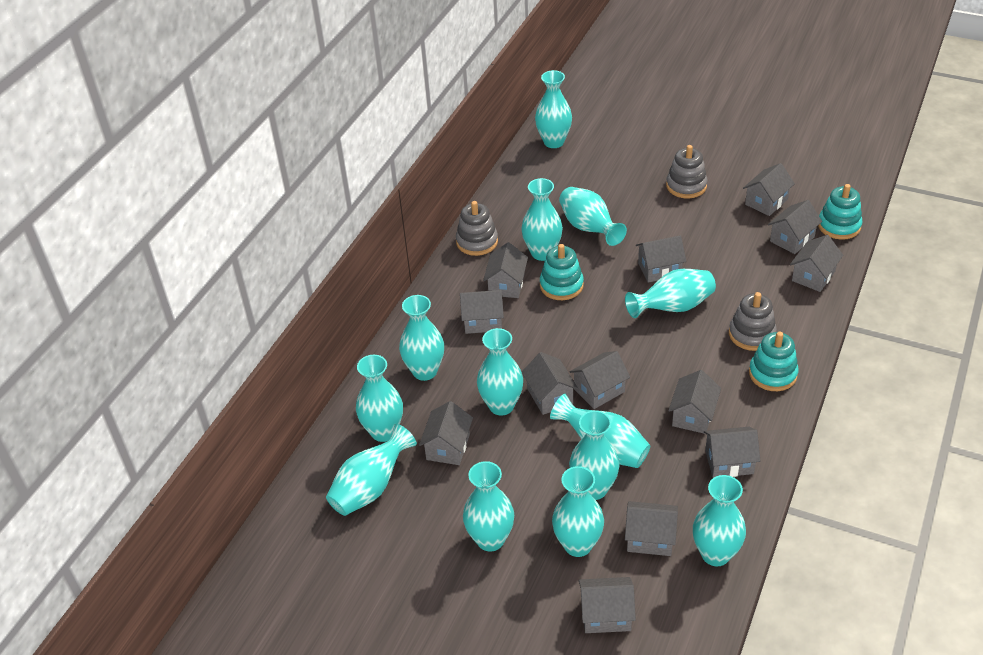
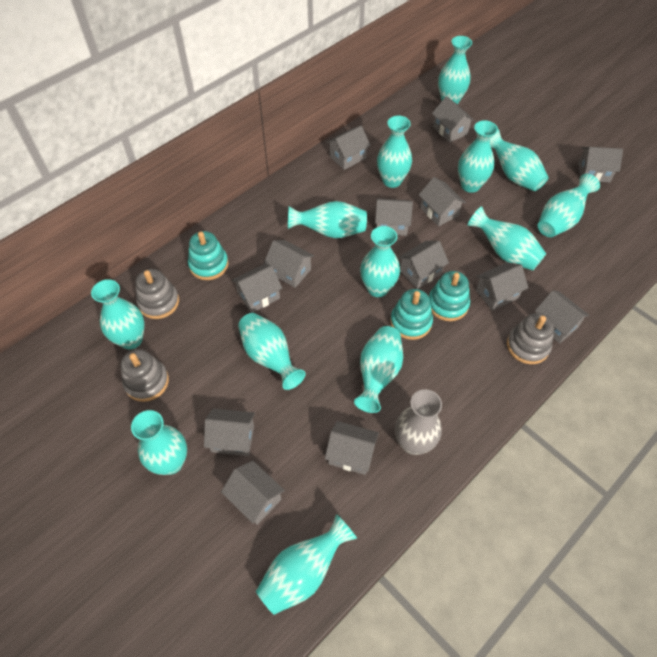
grey vase: none = 0 -> [395,389,442,455] = 1

